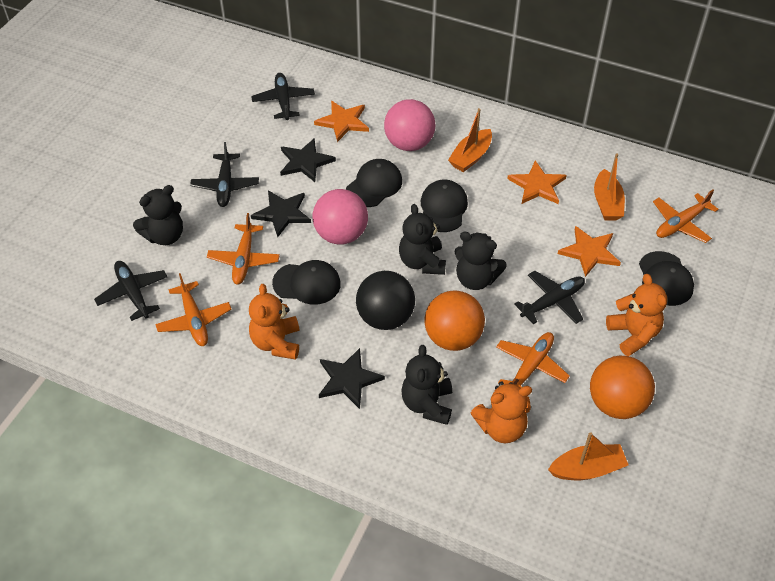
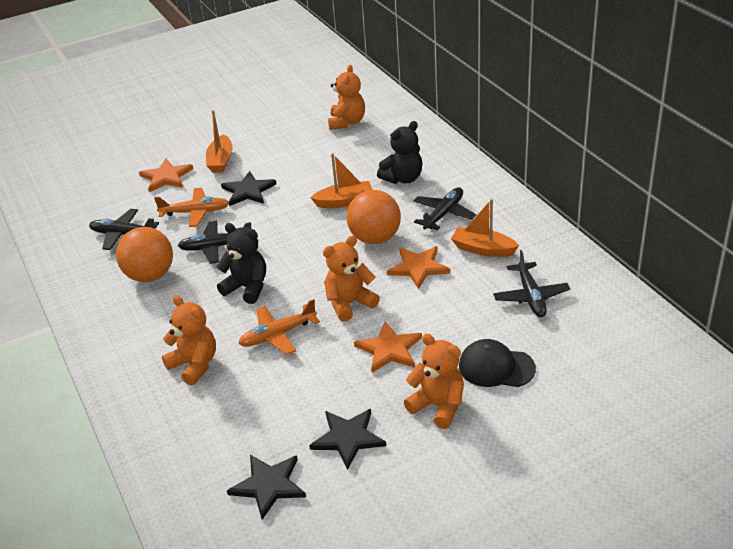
black ball: [356,271,415,330] = 1 -> none = 0
black cap: [272,260,341,305] [346,159,402,207] [421,180,468,232] [639,251,694,306] = 4 -> [459,339,536,387] = 1
black teddy bear: [133,185,183,245] [399,204,446,275] [401,345,452,425] [454,232,507,290] = 4 -> [216,223,266,304] [377,121,422,184] = 2
orange plane: [155,273,232,346] [207,213,280,285] [496,332,570,388] [653,190,719,243] = 4 -> [154,188,229,227] [238,299,320,355] = 2
orange teddy bear: [249,284,299,360] [471,381,532,443] [606,274,667,356] = 3 -> [162,295,216,386] [323,236,380,322] [328,65,365,130] [404,334,464,429] = 4
pink ball: [312,189,368,245] [384,99,435,151] = 2 -> none = 0

